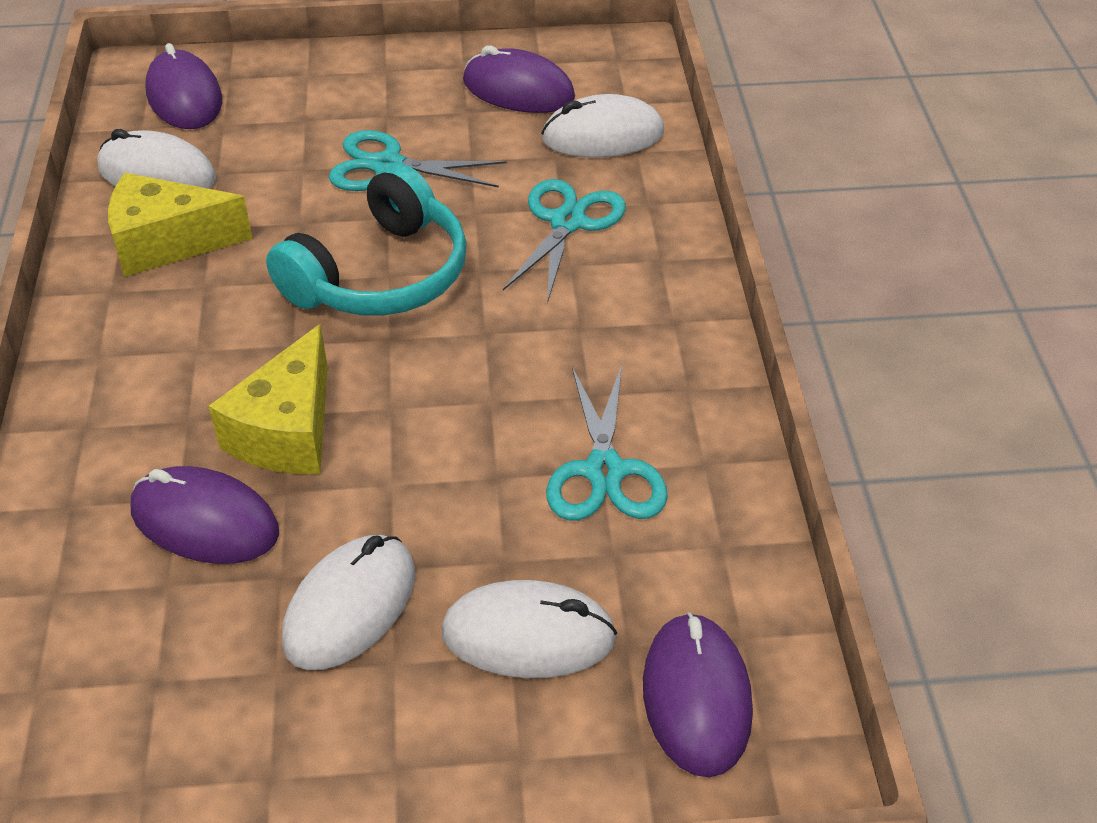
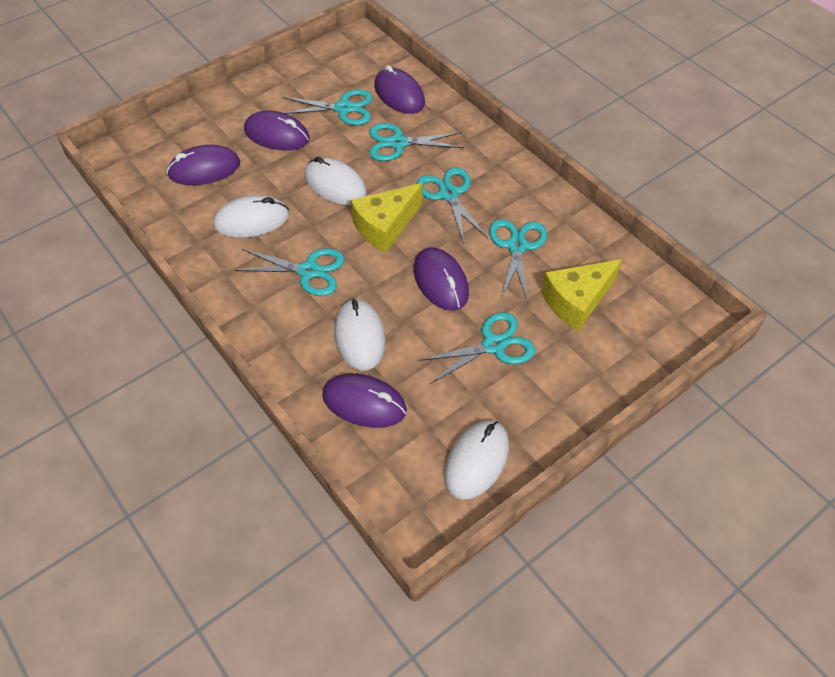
purple mouse: [131,466,279,564] [145,43,222,129] [463,46,575,113] [643,612,753,777] = 4 -> [167,145,240,185] [244,111,310,150] [322,373,407,428] [374,65,425,114] [414,247,469,311] = 5
turquoise headphones: [266,164,467,316] = 1 -> none = 0
turquoise scissors: [329,130,507,191] [503,179,626,303] [546,364,668,520] = 3 -> [234,248,345,296] [282,90,373,125] [369,123,464,161] [416,167,488,243] [418,312,535,384] [489,219,547,302] = 6

